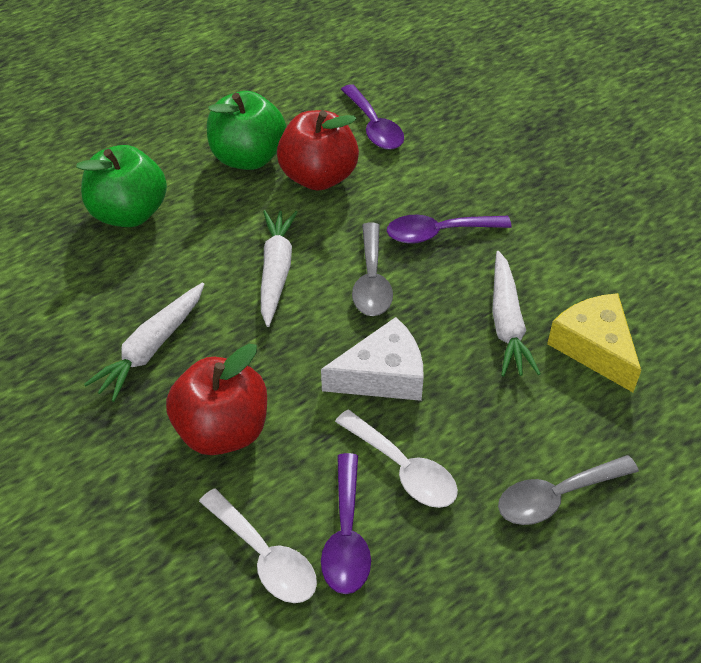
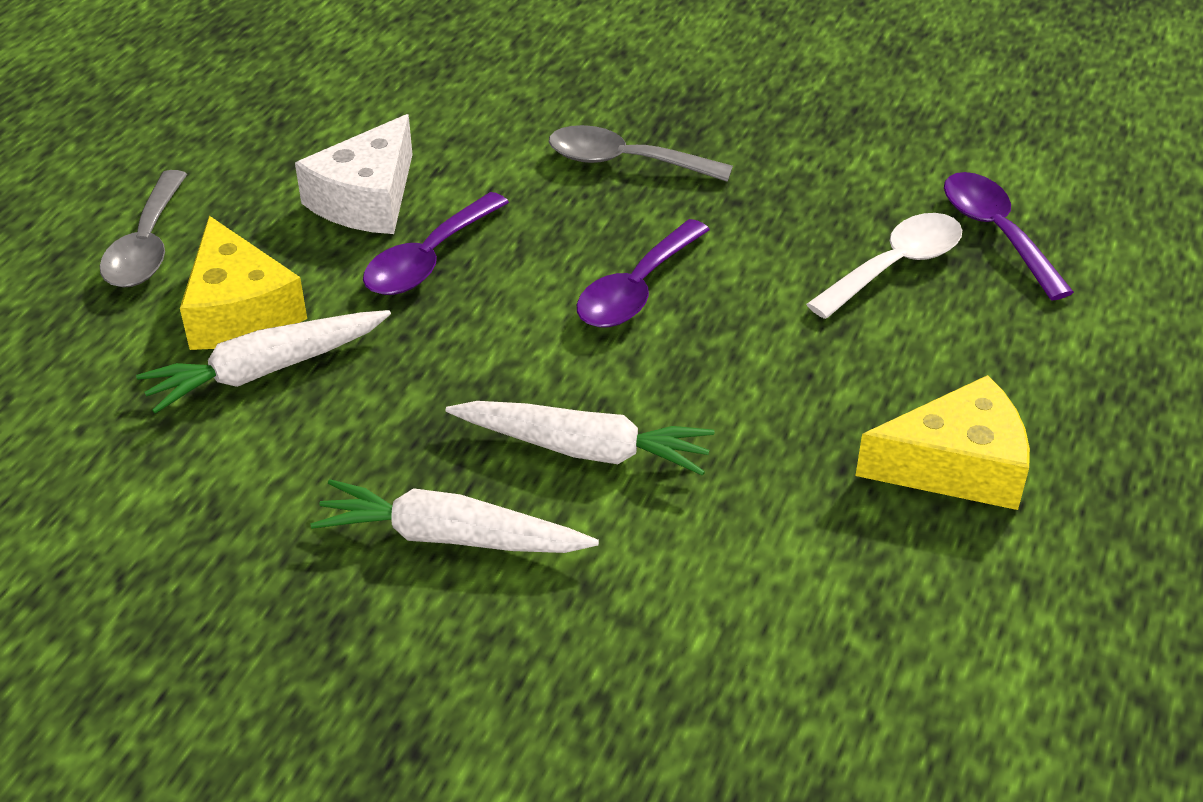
green apple: [76,145,167,227] [207,91,286,170] = 2 -> none = 0
red apple: [166,344,267,455] [277,110,359,191] = 2 -> none = 0
white spoon: [199,488,317,603] [335,410,458,508] = 2 -> [806,213,962,319] = 1
yellow cheese: [547,293,641,392] = 1 -> [180,216,307,350] [855,375,1030,510] = 2

